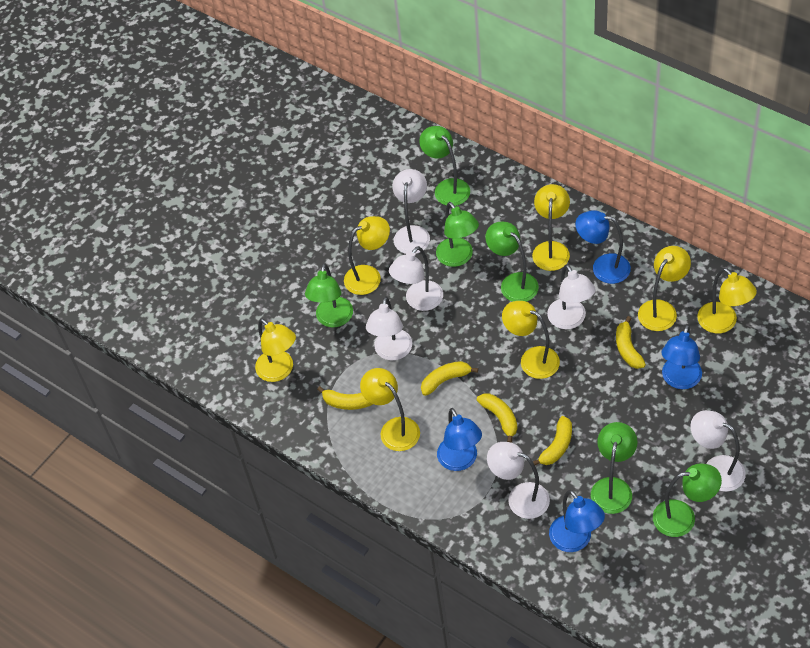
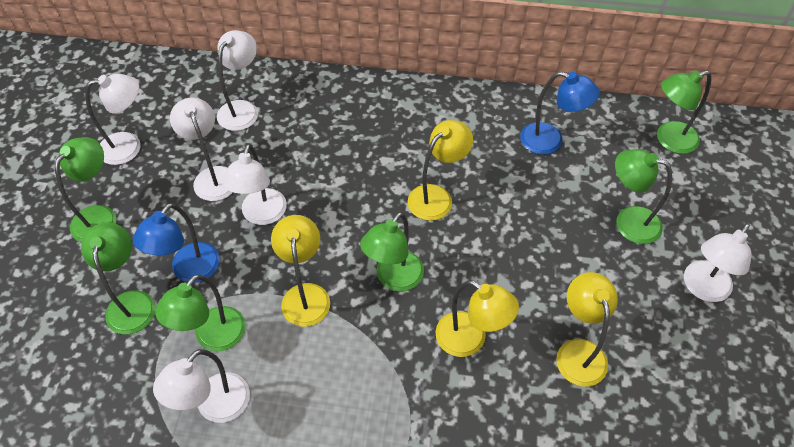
blue lamp: [437,408,482,471] [549,490,605,552] [575,210,631,284] [661,324,702,389] = 4 -> [133,203,220,283] [520,72,600,155] = 2
yellow banana: [317,386,373,410] [421,361,478,396] [477,393,517,443] [533,416,572,465] [616,316,646,369] = 5 -> none = 0
yellow lamp: [255,319,296,382] [344,216,390,295] [360,368,420,451] [502,301,560,379] [532,184,570,271] [638,246,691,331] [697,268,757,334] = 7 -> [271,215,330,327] [408,120,473,221] [436,280,519,357] [556,272,618,386] = 4

